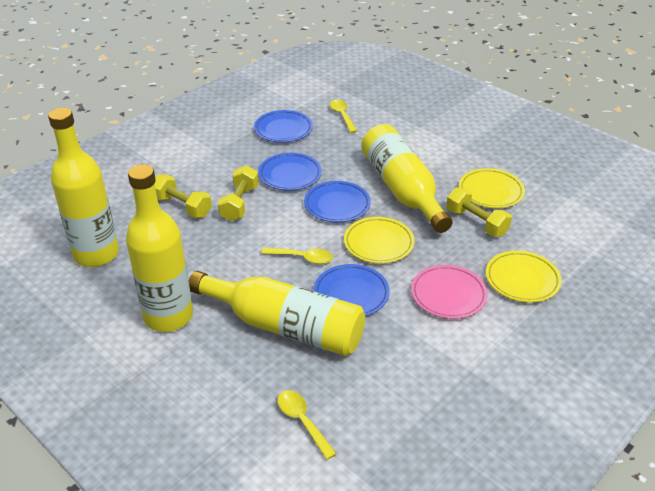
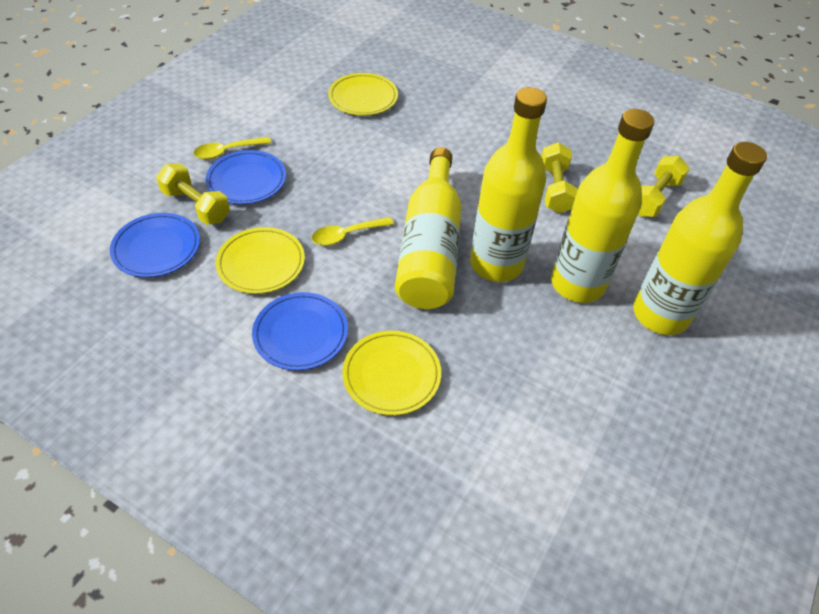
blue plate: [254,110,313,143] [258,153,322,191] [304,181,371,222] [314,264,390,316] = 4 -> [110,213,200,278] [205,150,286,204] [252,292,348,371] = 3
pink plate: [411,265,488,319] = 1 -> none = 0
yellow spoon: [261,247,333,264] [277,390,337,460] [330,100,357,133] = 3 -> [193,137,271,159] [312,217,394,246] = 2

